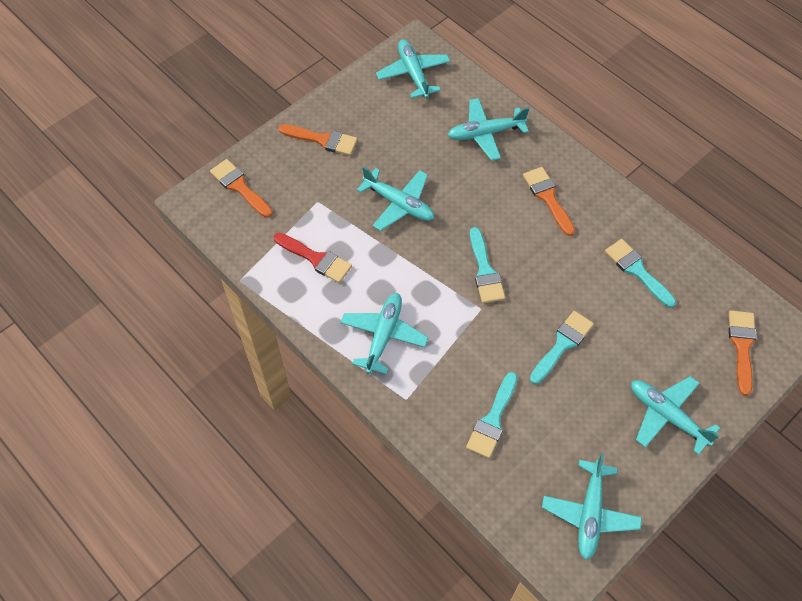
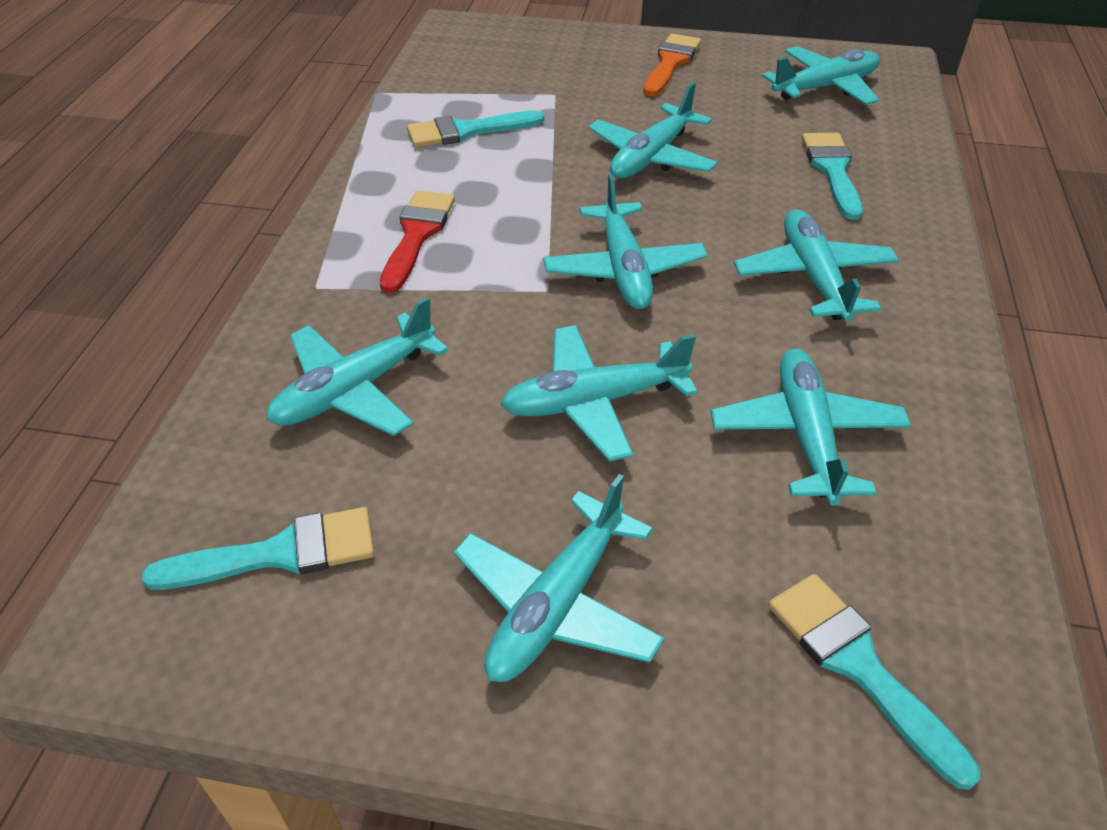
orange brush: [210,159,273,218] [278,124,358,156] [523,167,575,236] [729,311,757,396] = 4 -> [643,34,701,96] = 1
turquoise plane: [340,293,428,374] [357,166,434,231] [376,39,450,98] [448,98,529,161] [542,453,642,560] [631,376,720,455] = 6 -> [266,297,449,436] [454,474,664,682] [501,325,698,462] [543,174,708,309] [588,82,718,179] [711,348,911,506] [734,209,899,322] [762,46,880,105] = 8

